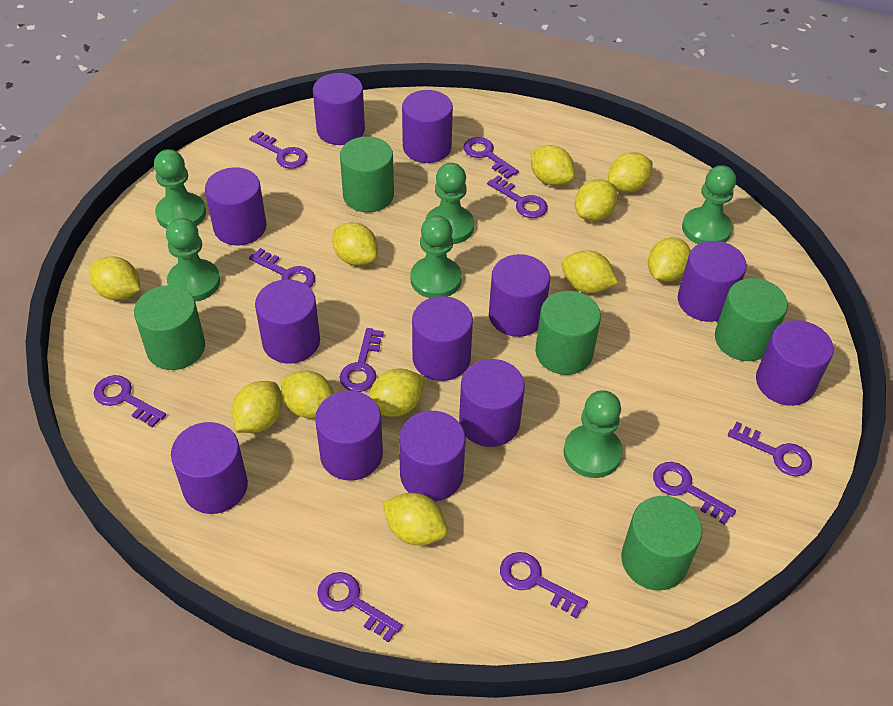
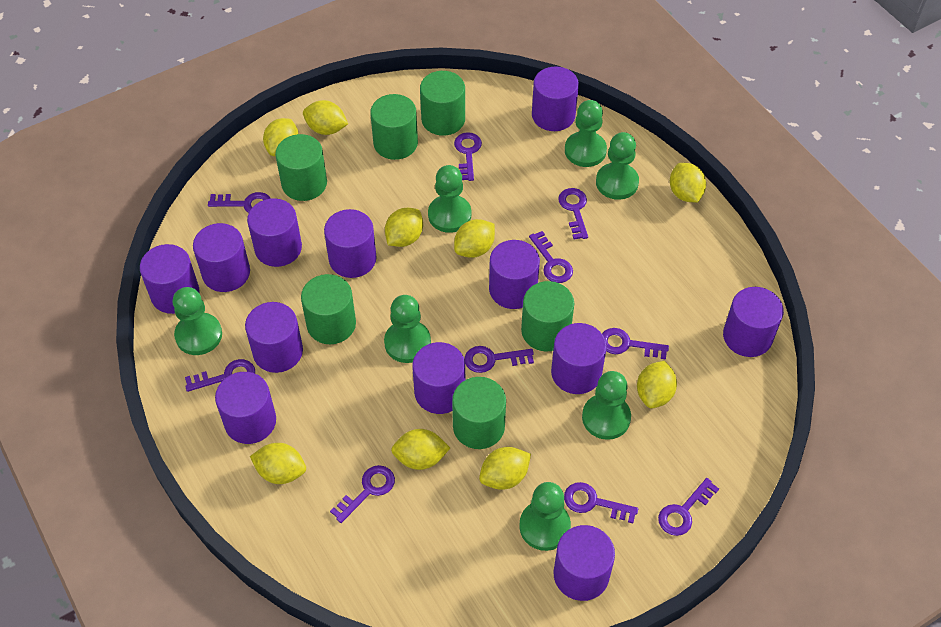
green cylinder: [134,285,205,370] [340,136,394,213] [535,291,601,375] [621,496,702,591] [715,278,788,361] = 5 -> [275,134,327,201] [301,274,356,344] [370,94,418,160] [420,71,465,136] [452,377,506,449] [521,281,574,352] = 6
green pawn: [154,149,206,229] [166,218,220,302] [410,215,462,298] [425,163,474,244] [563,390,623,478] [682,165,736,244] = 6 -> [173,287,222,355] [384,295,431,363] [428,165,471,233] [519,482,571,551] [565,100,607,167] [582,371,631,440] [596,132,639,200] = 7
yellow lemon: [89,257,140,300] [232,381,283,433] [281,370,334,419] [332,222,378,266] [369,369,425,417] [383,493,448,546] [531,145,575,186] [561,250,618,293] [575,179,617,221] [608,152,653,192] [648,237,691,282] = 11 -> [250,443,306,484] [263,118,299,157] [303,100,348,135] [385,208,423,247] [391,429,450,470] [454,219,495,258] [479,447,531,490] [637,361,677,408] [670,163,706,202] = 9

